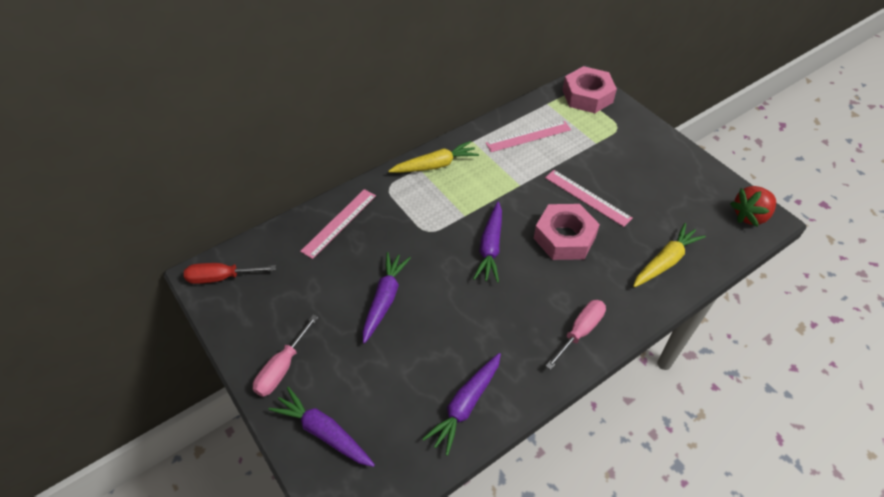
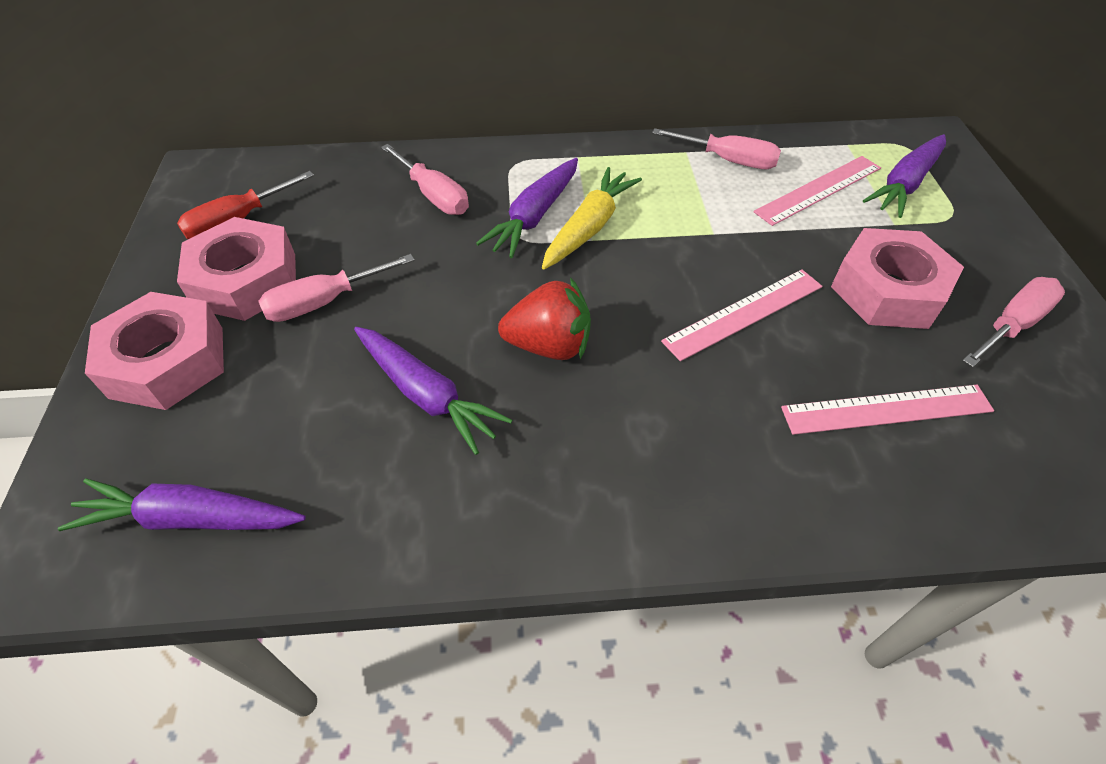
pink nut: [534,204,600,260] [563,66,617,113] = 2 -> [85,292,224,410] [177,217,296,321] [831,228,964,329] = 3
pink screwdriver: [253,315,318,397] [546,300,606,370] = 2 -> [259,254,415,322] [381,144,469,215] [652,128,781,169] [962,277,1065,368] = 4
yellow carrot: [388,141,479,173] [633,223,706,287] = 2 -> [542,167,642,270] = 1

